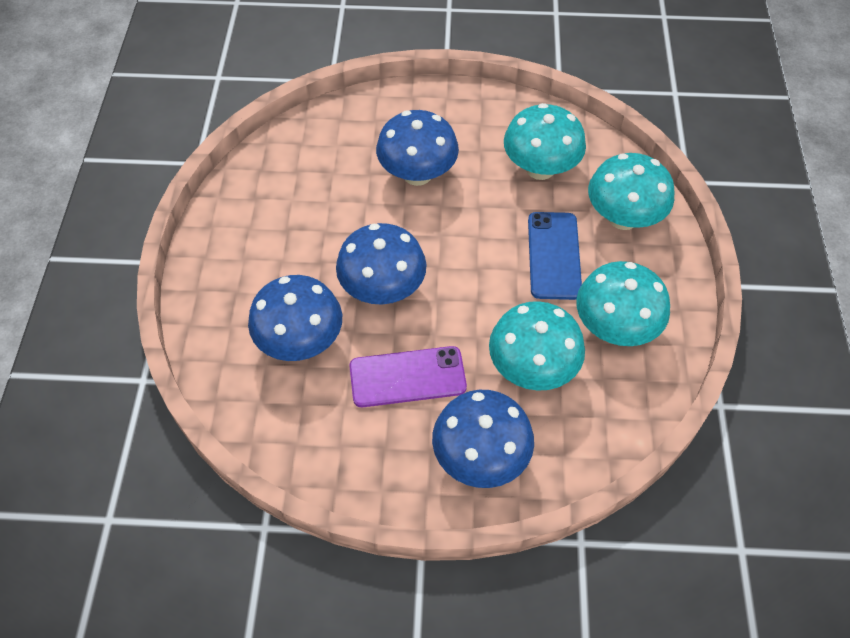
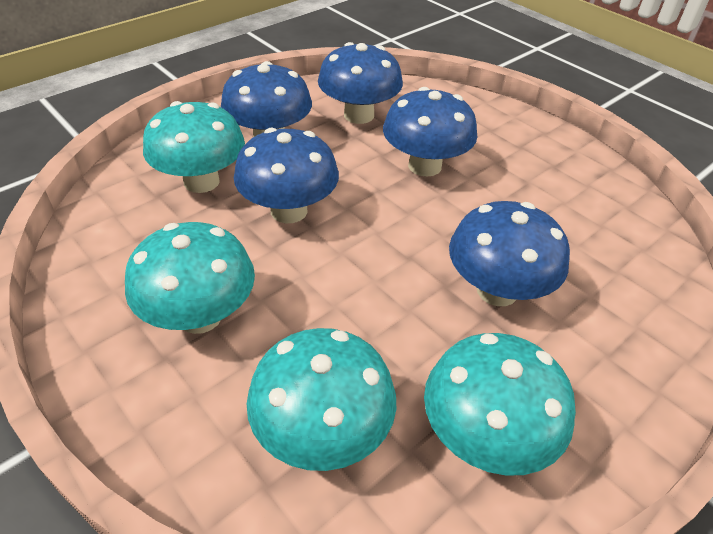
blue mushroom: [248,275,342,361] [336,223,426,304] [376,110,459,186] [432,390,534,488] = 4 -> [221,61,312,137] [234,128,339,223] [318,42,403,124] [383,87,477,177] [449,201,570,306] = 5
blue phone: [528,212,582,300] = 1 -> none = 0
purple phone: [350,346,467,407] = 1 -> none = 0

